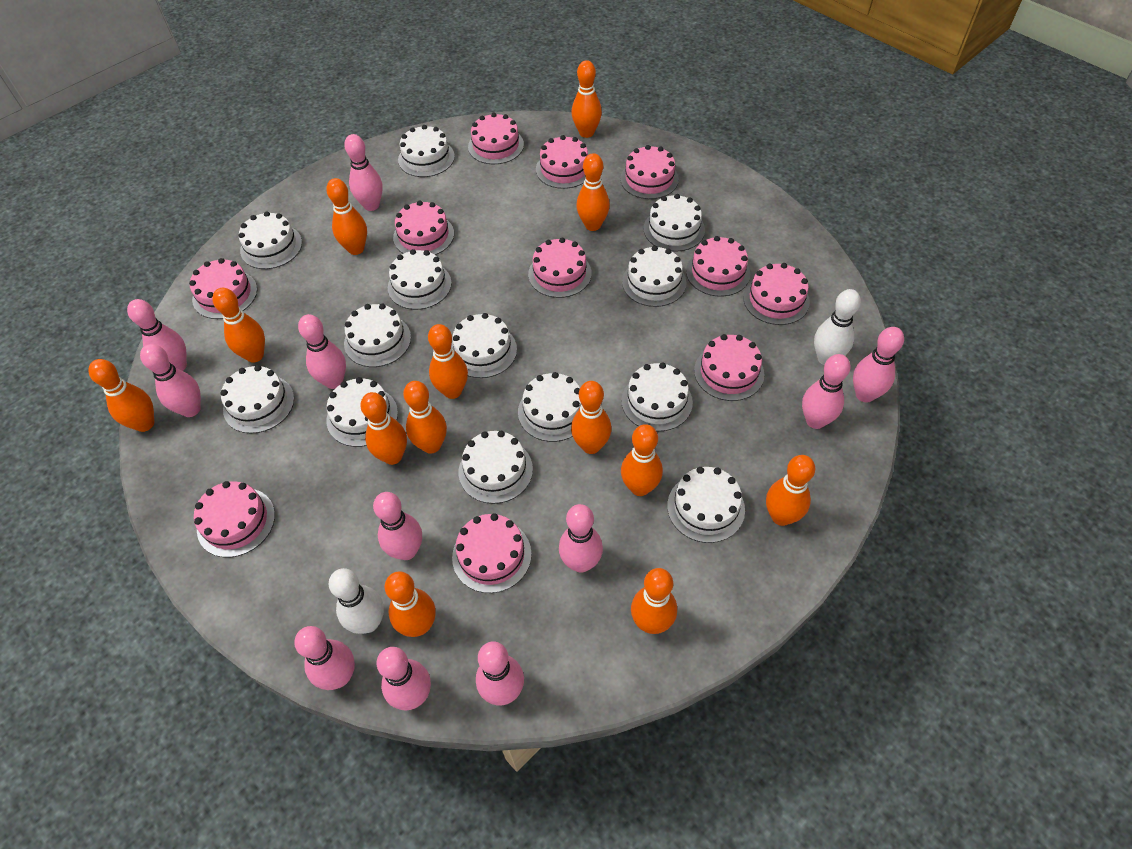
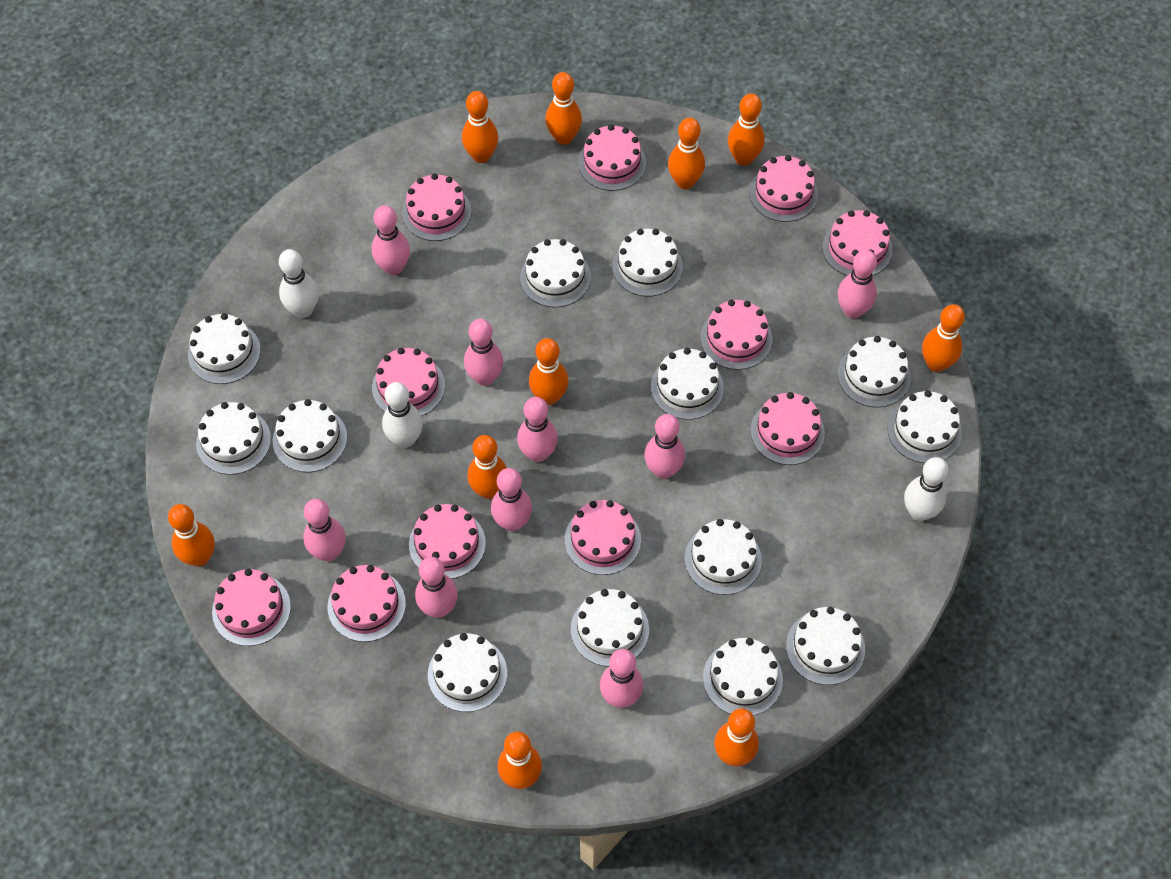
orange bowling pin: [88,359,154,432] [212,288,265,362] [326,178,367,255] [360,392,407,465] [385,571,436,637] [403,381,447,454] [428,324,468,399] [571,60,602,138] [571,381,611,454] [576,153,610,231] [621,424,663,496] [631,568,677,634] [766,455,815,526] = 13 -> [168,504,215,567] [462,91,498,163] [467,435,507,499] [497,731,542,789] [529,338,569,405] [545,72,582,145] [668,118,705,189] [714,708,759,767] [728,93,765,166] [922,304,965,372] = 10
pink bowling pin: [127,299,187,371] [140,344,201,417] [294,626,355,690] [298,314,346,389] [344,134,383,211] [373,492,422,560] [377,647,431,710] [476,642,524,705] [559,504,603,573] [802,354,851,429] [853,327,904,402] = 11 -> [303,499,346,561] [372,205,410,275] [415,557,458,618] [464,319,503,386] [491,468,532,532] [517,397,558,462] [600,649,643,708] [644,414,685,479] [838,250,877,319] = 9
white bowling pin: [329,568,384,634] [814,289,861,365] = 2 -> [279,249,318,318] [382,382,423,448] [904,457,949,521] = 3

